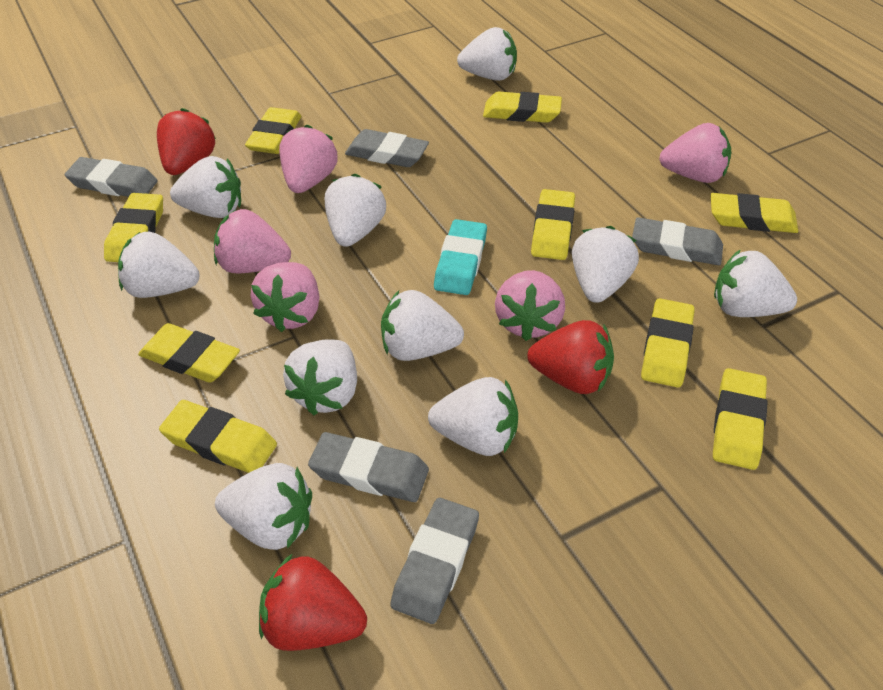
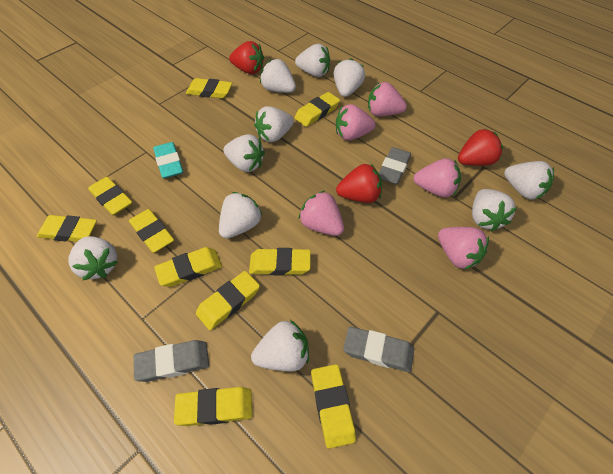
grey eraser: [65,157,158,197] [308,432,429,502] [345,129,429,167] [390,498,479,624] [632,217,723,265] = 5 -> [133,340,209,382] [343,327,414,372] [379,147,411,185] = 3
yellow eraser: [104,193,163,262] [138,323,240,383] [159,400,277,473] [245,107,301,154] [483,92,562,123] [531,189,575,260] [641,298,695,388] [710,193,798,233] [713,368,768,470] = 9 -> [37,215,97,242] [88,177,132,215] [129,209,174,253] [154,247,222,287] [174,387,252,426] [186,78,232,98] [196,271,260,330] [249,248,311,275] [295,92,340,127] [311,364,356,449] = 10

